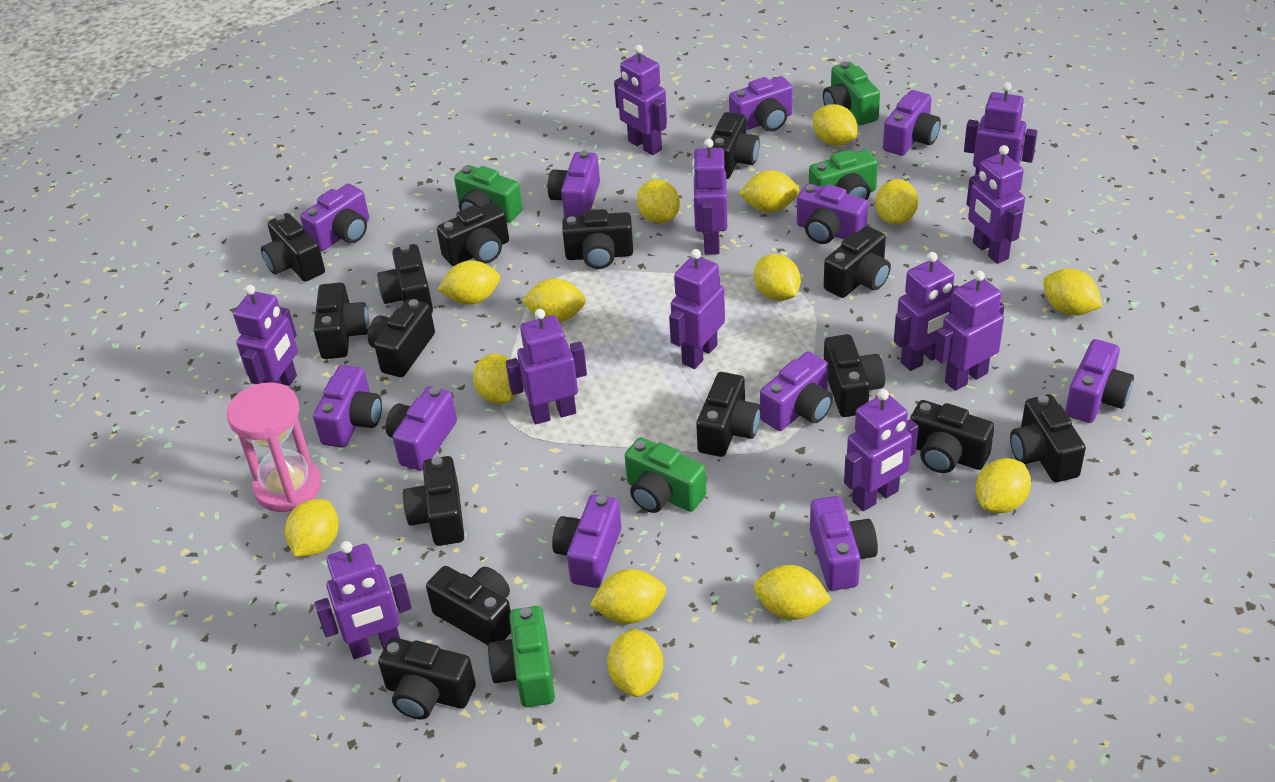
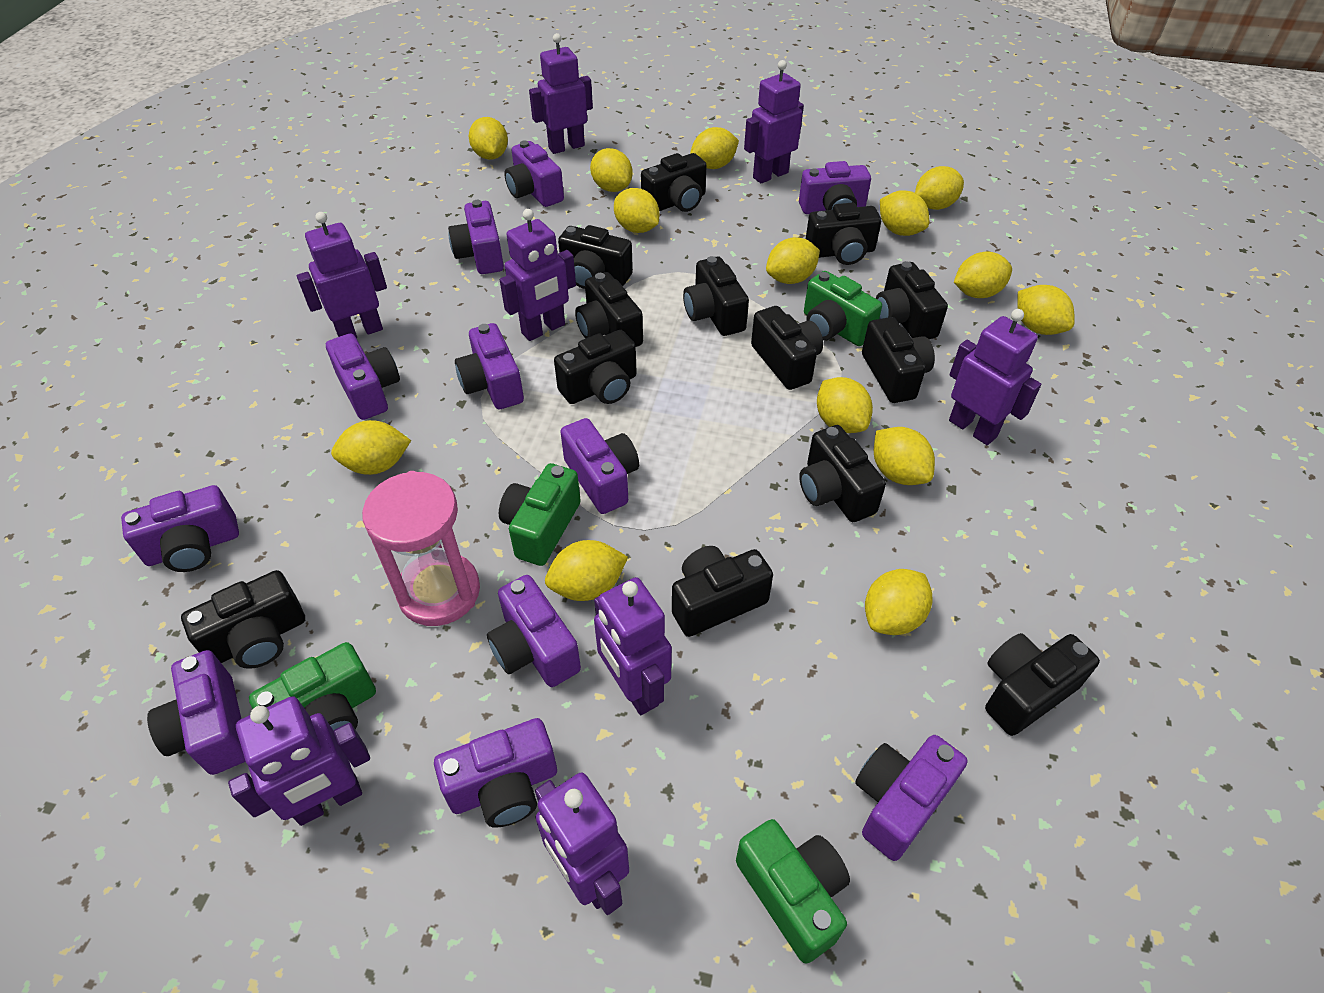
black camera: [261,213,325,282] [314,283,369,359] [368,299,435,377] [377,244,433,314] [378,638,476,719] [403,456,464,546] [426,566,511,645] [437,202,509,266] [562,209,633,269] [696,372,761,457] [706,112,760,179] [824,226,891,298] [824,334,885,417] [910,400,994,473] [1010,394,1086,482] = 15 -> [181,570,305,669] [554,330,637,404] [558,225,633,289] [575,272,643,347] [641,153,707,212] [672,546,773,637] [683,256,749,336] [751,306,823,390] [799,425,886,522] [806,202,881,265] [862,317,935,403] [875,261,948,339] [985,633,1100,736] = 13
green camera: [454,165,523,222] [488,606,555,707] [625,437,706,513] [809,149,878,200] [823,62,880,125] = 5 -> [249,642,376,731] [499,463,581,566] [736,819,850,964] [804,271,882,346] = 4
purple robot: [233,285,298,386] [315,541,412,659] [506,309,587,424] [614,45,667,155] [669,249,725,369] [692,138,727,255] [844,389,918,511] [894,252,959,371] [935,270,1005,391] [964,82,1037,175] [966,145,1025,264] = 11 -> [228,696,370,826] [297,212,387,338] [500,209,576,341] [529,33,593,154] [535,773,629,915] [594,577,672,715] [744,60,804,184] [949,309,1041,445] = 8

